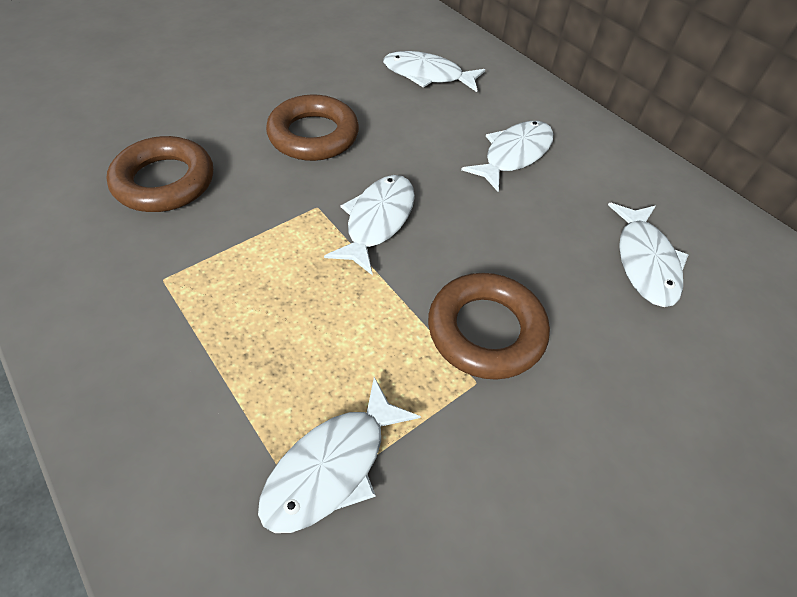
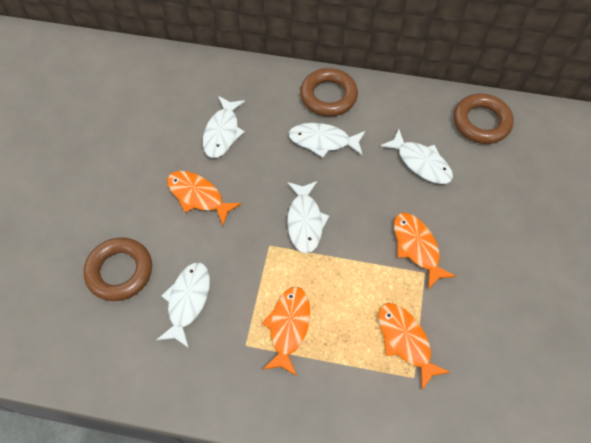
orange fish: none = 0 -> [167,171,242,225] [262,287,310,376] [378,303,450,390] [394,213,456,289] = 4

